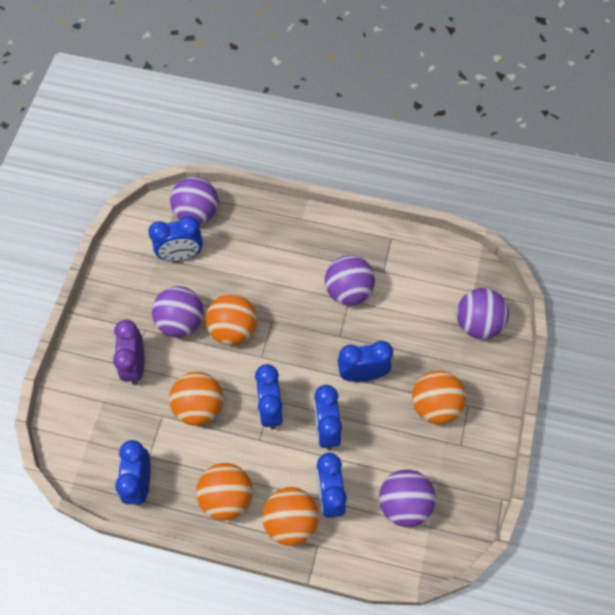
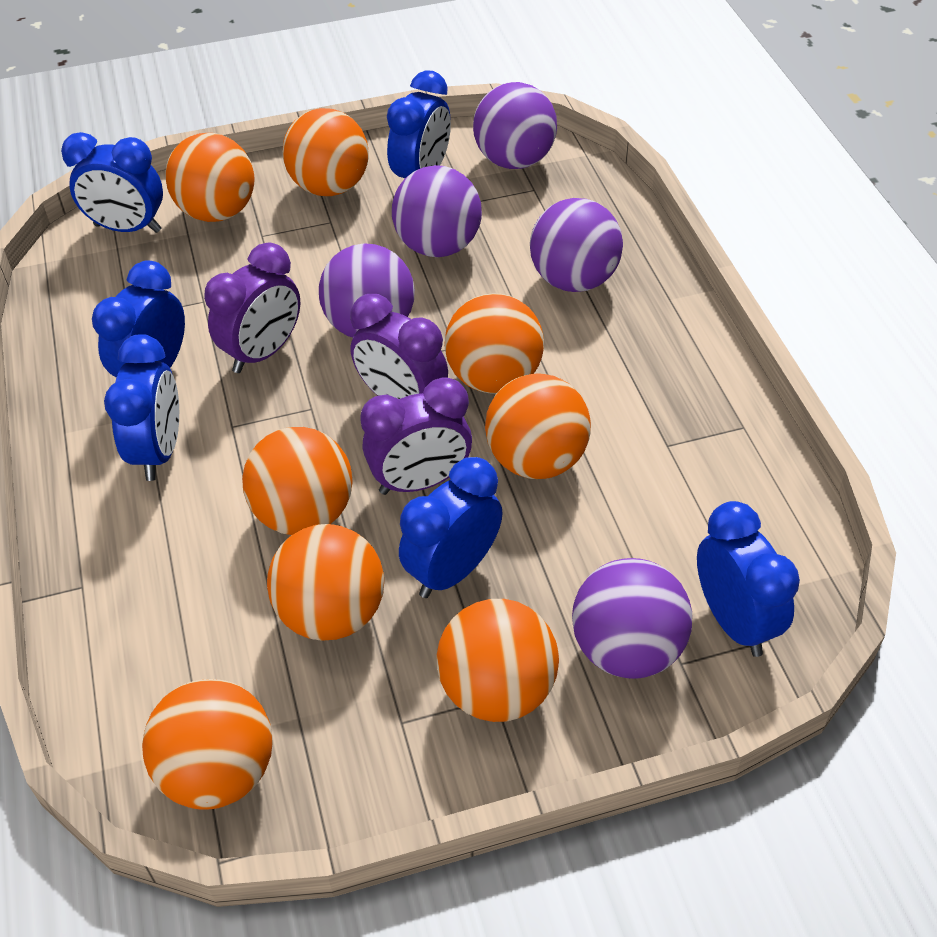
orange ball: [169,372,223,426] [196,463,253,521] [206,294,257,345] [262,487,319,546] [412,370,466,424] = 5 -> [142,679,273,810] [165,133,255,222] [242,427,353,535] [267,524,384,641] [283,108,369,196] [437,599,559,722] [444,294,544,394] [485,373,591,479] = 8
purple clock: [113,320,144,385] = 1 -> [204,242,300,373] [350,294,448,399] [360,377,472,495] = 3

